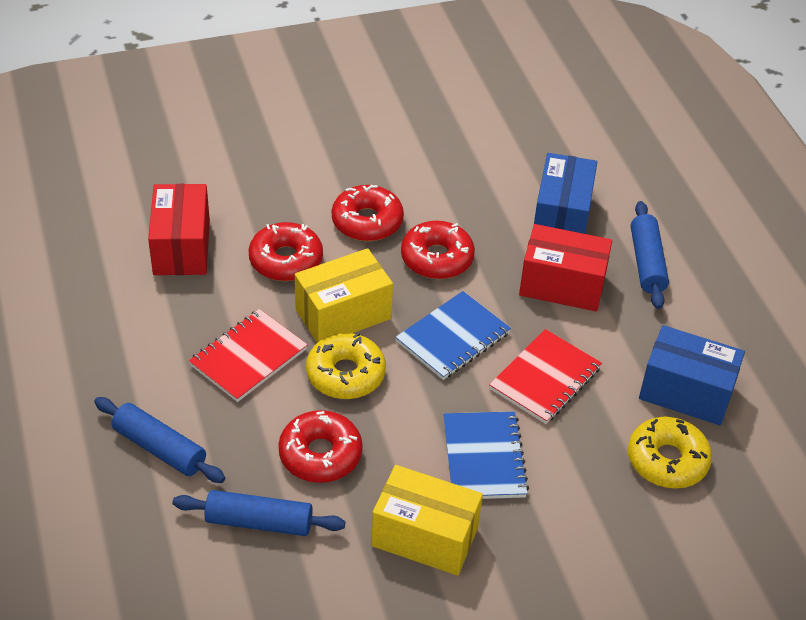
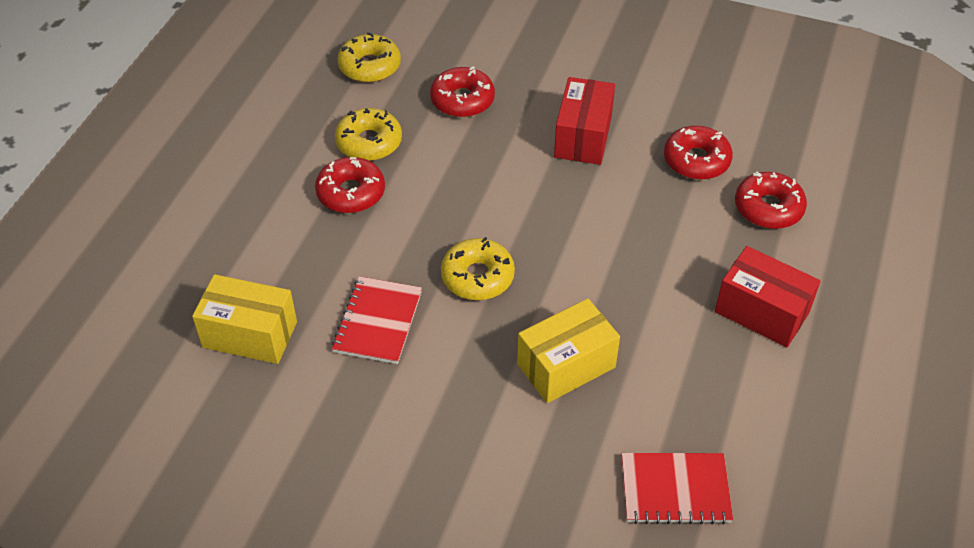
blue box: [534,153,597,234] [639,325,745,425] = 2 -> none = 0
blue notebook: [396,291,511,380] [443,411,529,499] = 2 -> none = 0
blue rolling pin: [94,397,225,483] [172,490,345,536] [631,201,669,309] = 3 -> none = 0
yellow donut: [306,333,386,399] [628,416,712,489] = 2 -> [335,108,402,161] [337,32,401,83] [441,237,515,300] = 3

